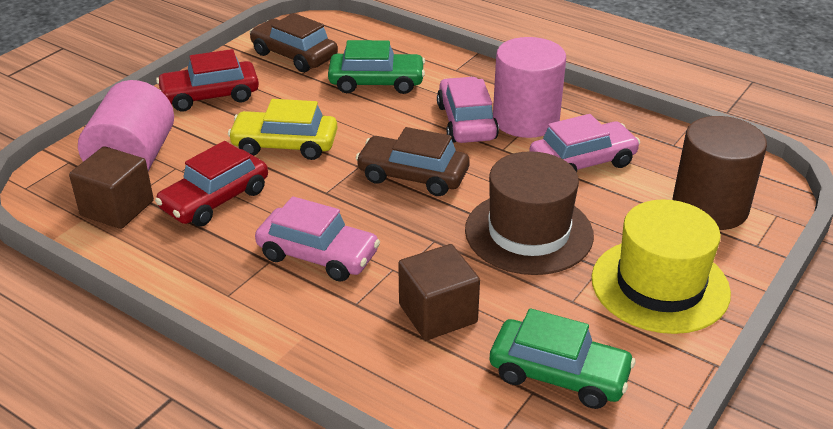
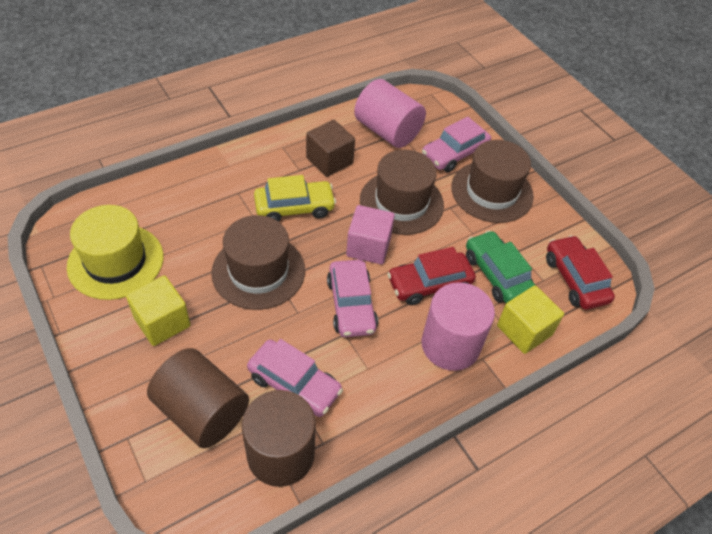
brown car: [250,13,338,72] [356,127,470,196] = 2 -> none = 0
brown cube: [69,146,154,229] [398,244,480,340] = 2 -> [306,120,355,177] = 1
brown cylinder: [673,116,767,230] = 1 -> [147,348,249,448] [242,390,316,487] = 2
brown hat: [465,151,594,275] = 1 -> [211,215,305,310] [360,150,444,235] [451,140,534,223] = 3
green car: [328,40,425,94] [490,308,636,409] = 2 -> [466,230,536,303] = 1
pink cube: none = 0 -> [346,205,395,265] = 1
yellow cube: none = 0 -> [126,275,191,346] [497,285,564,354] = 2

